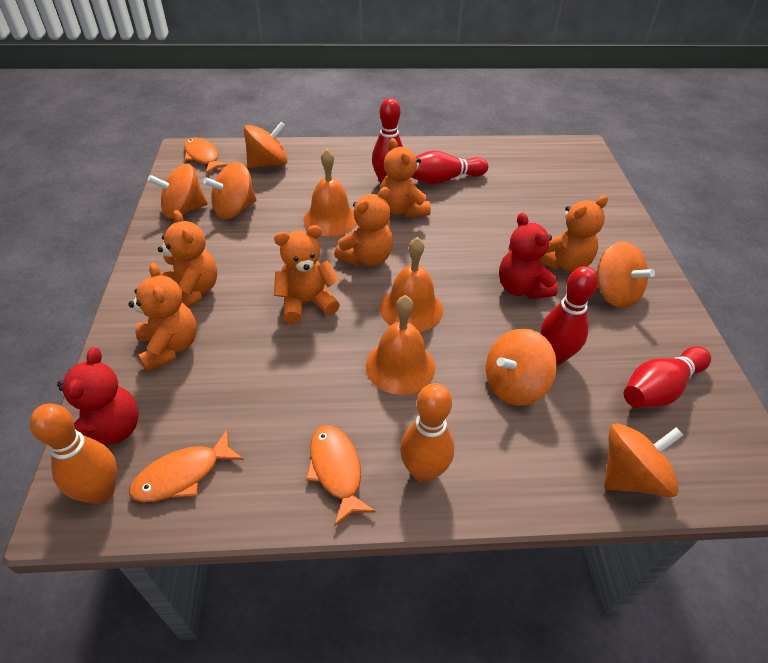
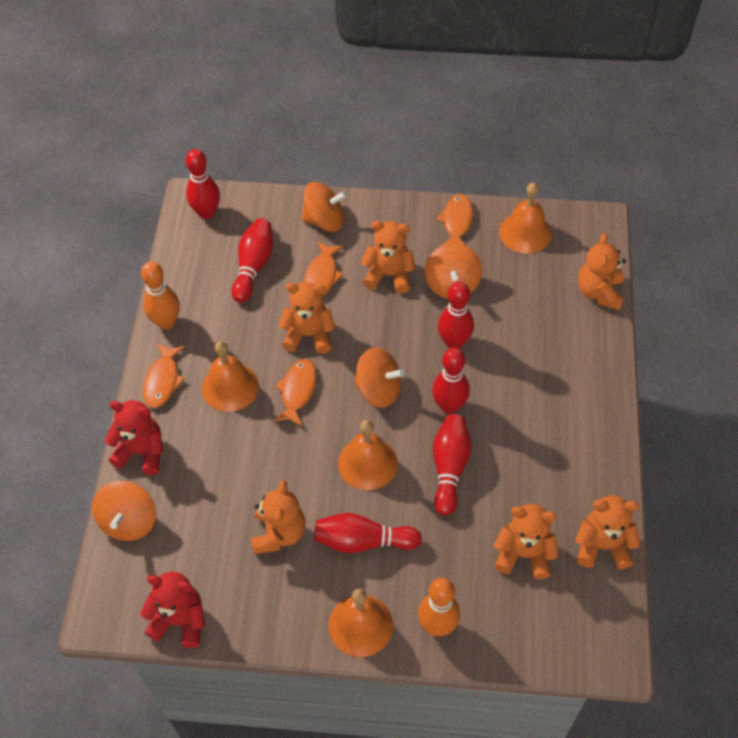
orange bell: [303,149,357,236] [366,295,435,395] [380,237,443,332] = 3 -> [202,341,259,412] [329,589,393,657] [338,420,398,490] [499,183,552,254] = 4
orange fish: [129,429,244,502] [184,138,228,174] [306,425,376,526] = 3 -> [143,343,185,408] [274,359,317,426] [304,241,343,296] [436,194,473,245] = 4
orange spinning top: [148,164,208,219] [203,162,257,219] [244,122,288,168] [486,328,557,405] [596,242,655,308] [604,423,683,497] = 6 -> [92,481,156,541] [302,182,347,232] [354,347,404,408] [425,243,482,299] = 4
red bowling pin: [372,98,403,184] [411,151,488,184] [540,266,598,365] [624,346,711,408] = 4 -> [186,149,220,219] [231,218,273,303] [314,513,422,553] [432,348,470,414] [433,414,471,516] [438,282,474,349] = 6

